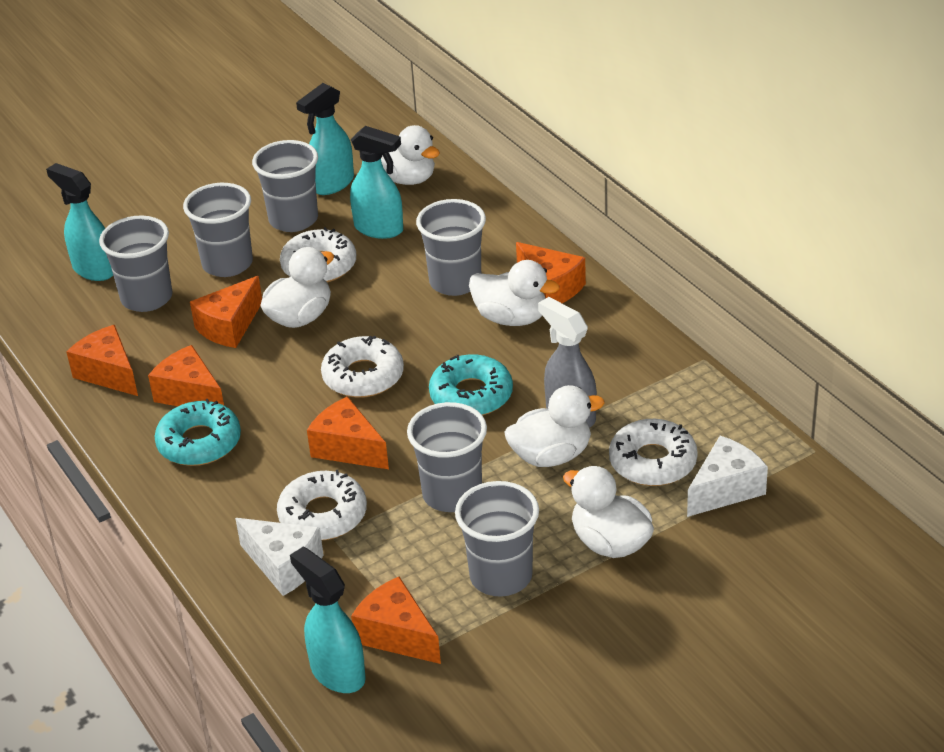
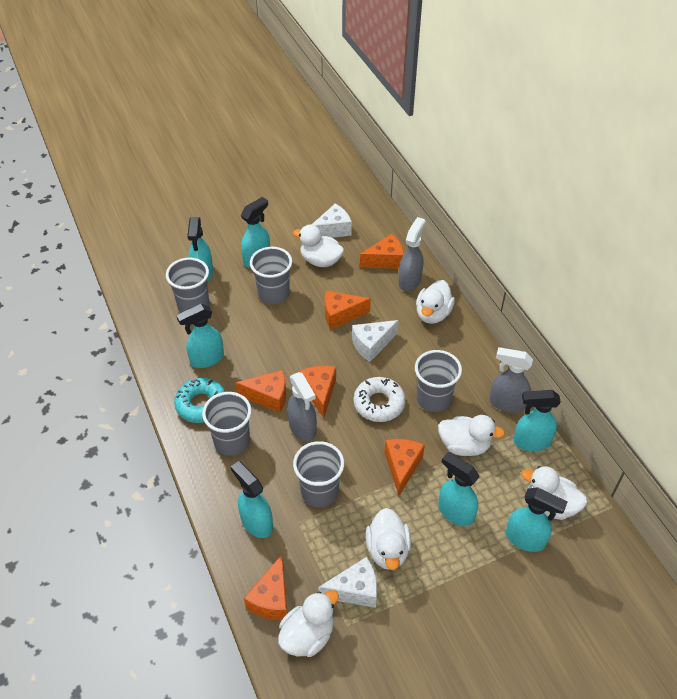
grey cup: [99,216,173,312] [183,183,253,277] [252,140,318,232] [407,402,487,512] [416,199,486,296] [455,481,539,597] = 6 -> [166,257,209,313] [202,392,252,456] [250,247,292,305] [293,441,344,507] [415,350,462,412] = 5
grey spray bottle: [538,297,597,428] = 1 -> [287,372,317,441] [399,217,425,291] [489,347,533,413] = 3
turquoise donut: [155,399,241,466] [429,354,513,415] = 2 -> [174,378,225,423] = 1
turquoise spray bottle: [46,163,113,281] [290,547,366,693] [296,83,354,195] [350,126,403,239] = 4 -> [176,304,224,368] [188,217,213,281] [231,461,273,538] [241,197,270,268] [438,452,479,526] [506,487,568,552] [513,390,561,451] = 7
white cheese: [235,518,324,596] [687,436,768,517] = 2 -> [312,204,352,238] [318,557,377,608] [352,320,399,362] = 3
white donut: [277,470,367,540] [280,227,356,283] [321,336,404,398] [609,419,698,486] = 4 -> [354,377,406,422] = 1
white duck: [260,247,334,328] [381,125,440,185] [469,260,560,326] [505,385,605,467] [563,466,654,558] = 5 -> [278,590,339,657] [293,224,344,267] [366,508,411,570] [416,280,455,324] [438,415,505,456] [522,466,587,520] = 6

